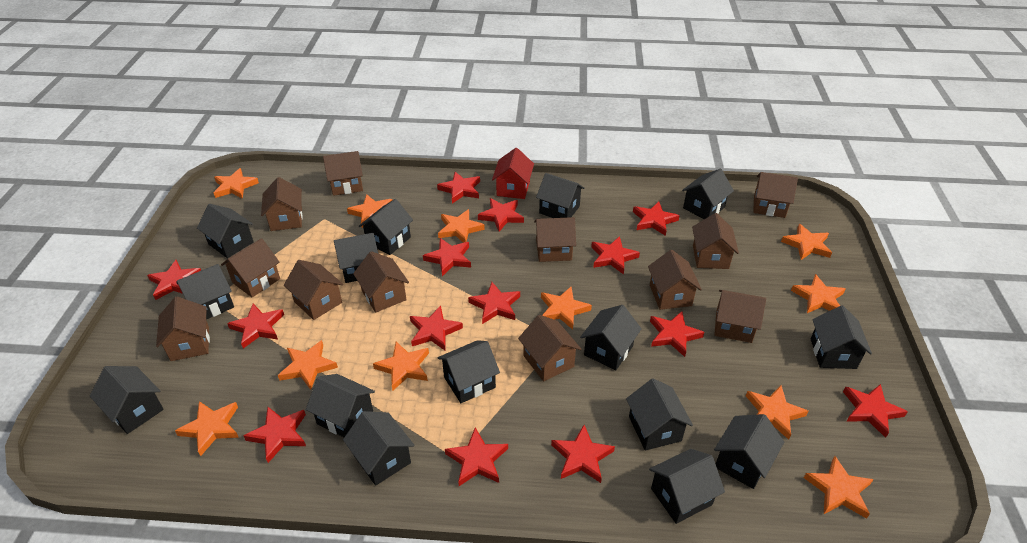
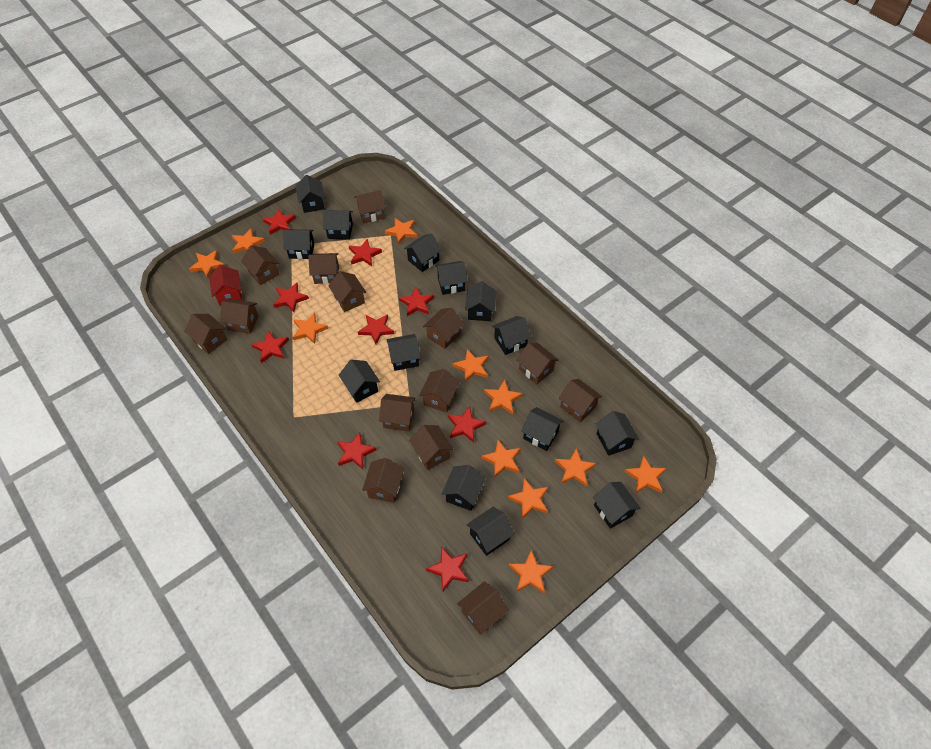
black house: [90,366,164,434] [177,264,234,319] [197,204,254,258] [306,374,375,437] [334,233,378,283] [343,411,414,486] [359,199,413,255] [438,340,500,403] [536,173,585,218] [580,305,642,370] [626,378,693,450] [649,449,725,524] [682,169,734,219] [714,414,784,489] [811,305,872,369] = 15 -> [283,229,314,259] [295,175,325,213] [323,210,353,240] [339,359,380,403] [386,334,421,371] [404,233,442,272] [435,261,468,295] [442,465,485,511] [465,281,496,321] [466,507,514,556] [492,316,531,355] [521,407,564,451] [593,482,640,529] [596,411,639,456] = 14
brown house: [156,296,210,361] [221,238,280,297] [261,177,303,231] [284,260,343,320] [323,151,363,196] [353,251,409,313] [518,315,581,381] [534,217,576,262] [648,250,702,310] [692,213,739,269] [714,290,766,343] [753,172,798,218] = 12 -> [184,314,227,354] [220,299,258,334] [241,245,279,285] [308,253,339,284] [328,271,366,312] [354,190,385,223] [362,458,404,503] [379,394,416,431] [409,425,454,470] [419,369,460,412] [423,308,464,349] [457,581,509,635] [517,343,559,384] [559,379,602,422] = 14
red star: [147,260,201,300] [227,304,284,348] [244,407,306,463] [410,306,463,350] [423,238,471,276] [437,172,480,203] [445,428,508,486] [468,282,520,324] [478,198,524,232] [551,425,615,483] [591,236,640,275] [633,202,680,236] [650,311,704,357] [843,384,908,438] = 14 -> [251,330,289,363] [263,209,296,235] [273,283,309,312] [337,432,376,469] [349,239,382,266] [358,314,394,345] [399,287,434,316] [426,547,469,591] [448,406,486,443] = 9

